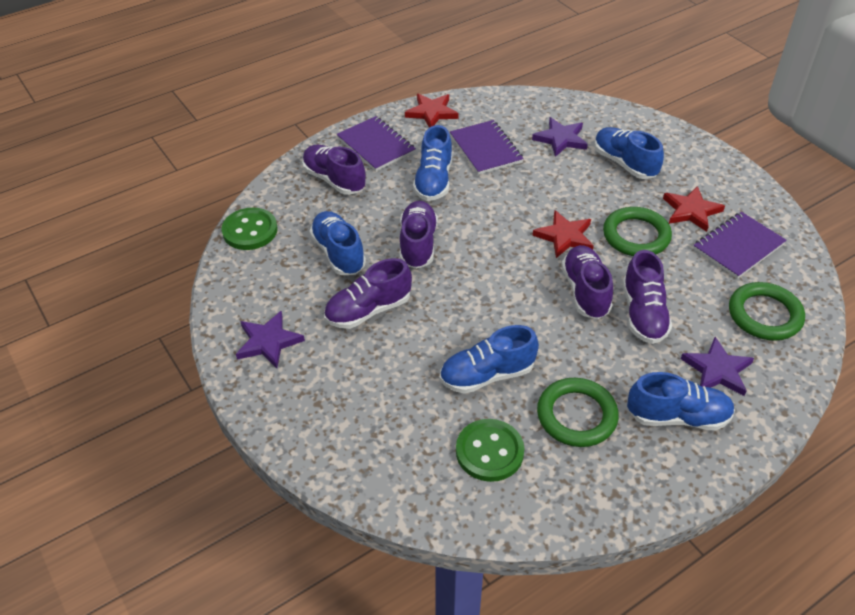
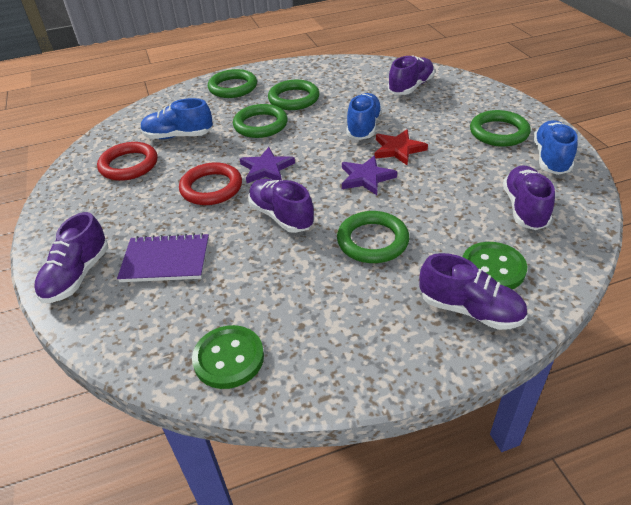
blue shoe: [310,211,366,275] [413,125,452,201] [440,325,539,394] [594,127,664,179] [627,372,735,430] = 5 -> [141,98,213,139] [346,93,382,140] [533,120,578,175] = 3
green ring: [537,378,619,447] [603,207,672,256] [729,282,805,341] = 3 -> [208,69,257,98] [233,104,288,138] [268,80,320,110] [337,211,409,263] [470,110,531,147] = 5
purple notebook: [337,116,416,171] [450,120,524,175] [693,212,787,279] = 3 -> [117,233,209,282] = 1
purple star: [236,311,305,368] [532,117,588,157] [681,337,754,396] = 3 -> [240,147,295,183] [342,156,397,195] = 2
red ring: none = 0 -> [97,142,157,181] [179,162,242,205] = 2
red star: [405,94,459,128] [532,210,594,258] [663,186,725,232] = 3 -> [375,129,428,165] = 1

